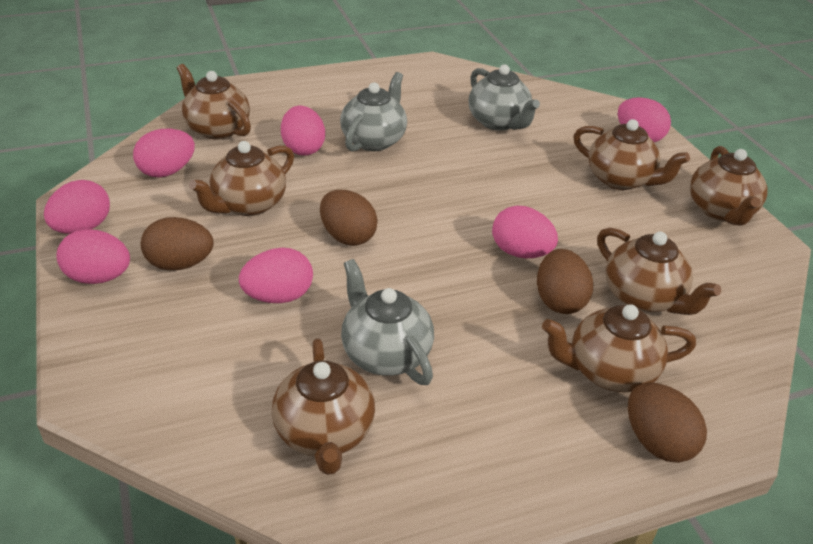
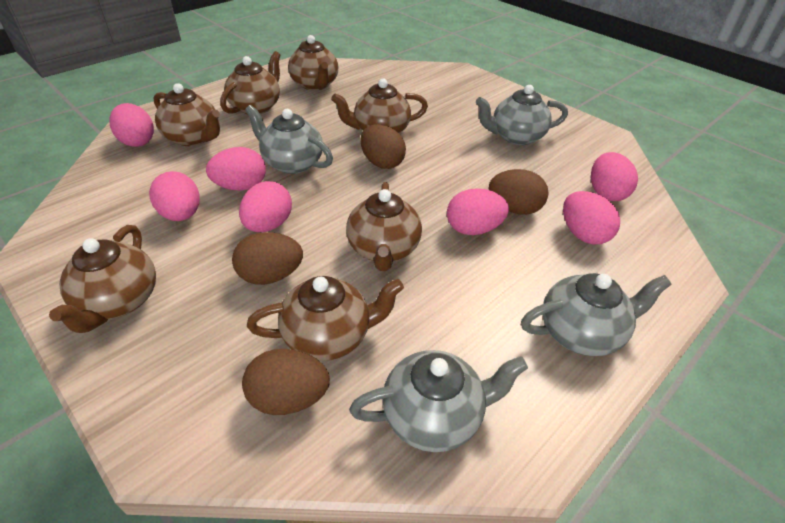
grey teapot: [340,72,407,152] [341,259,434,385] [469,64,540,131] = 3 -> [245,105,333,174] [349,350,528,452] [476,85,568,145] [521,273,672,356] = 4

